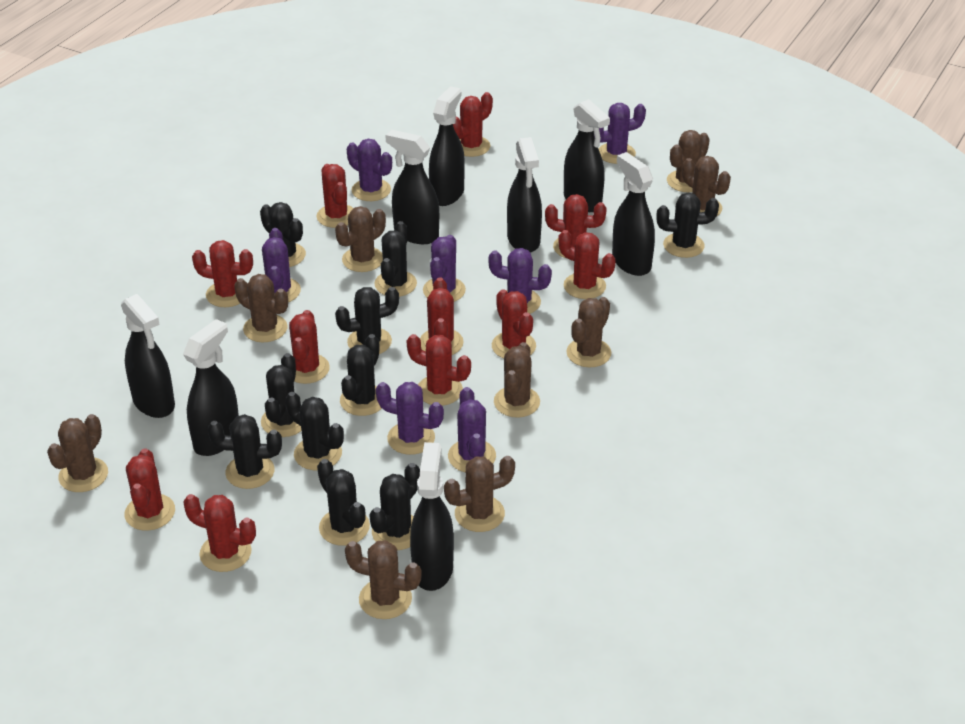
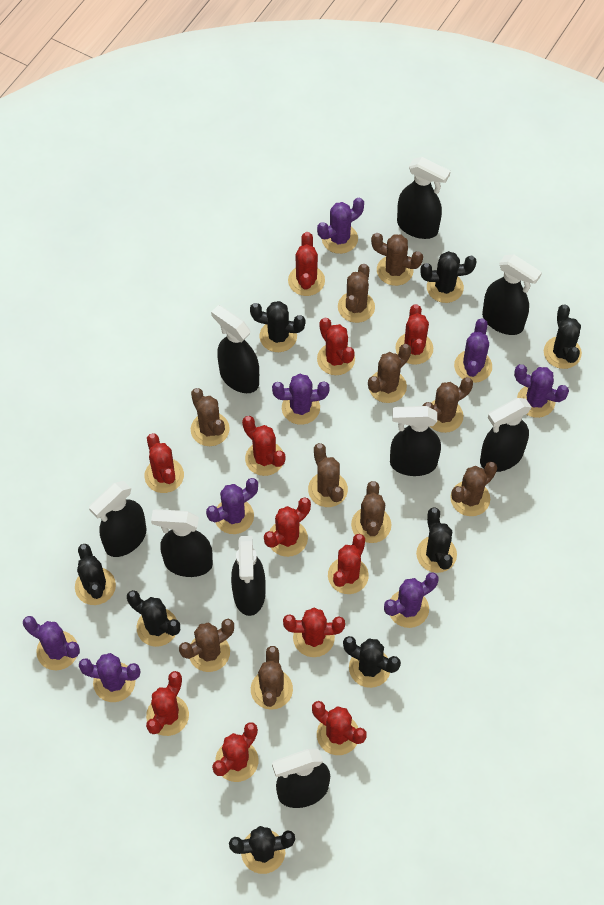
black cactus: [207,414,282,489] [260,202,306,267] [261,353,301,437] [285,392,344,470] [317,459,370,546] [335,287,399,354] [340,334,382,416] [369,463,420,550] [374,221,417,297] [656,193,719,258] = 10 -> [75,544,116,605] [127,590,180,647] [229,826,295,874] [250,301,306,352] [343,636,401,688] [416,507,457,573] [420,251,477,303] [544,305,582,369] = 8
black spray bottle: [121,294,175,418] [183,319,239,456] [386,130,439,244] [410,442,454,591] [429,86,465,206] [507,137,542,253] [564,99,610,212] [612,152,655,276] = 8 -> [89,481,146,557] [151,509,213,577] [211,305,259,393] [231,536,266,616] [272,749,330,808] [390,406,441,476] [397,157,451,239] [480,398,532,472] [482,254,542,335] = 9
brown cactus: [47,414,108,492] [234,274,288,342] [335,206,386,272] [345,540,422,619] [444,456,515,532] [494,342,540,418] [566,297,611,367] [667,130,710,192] [682,156,731,217] = 9 -> [179,619,234,672] [191,388,230,446] [251,646,293,710] [308,443,348,507] [338,264,375,323] [351,481,391,543] [368,344,411,403] [371,233,423,286] [422,377,473,433] [450,462,497,516] = 10
purple cactus: [262,228,301,302] [347,139,392,201] [376,382,444,455] [423,235,466,302] [448,387,496,472] [488,248,552,314] [594,103,646,164] = 7 -> [23,616,80,671] [79,653,140,702] [206,478,258,534] [272,374,330,425] [317,198,364,254] [384,572,439,628] [454,318,492,383] [514,364,569,418] = 8

